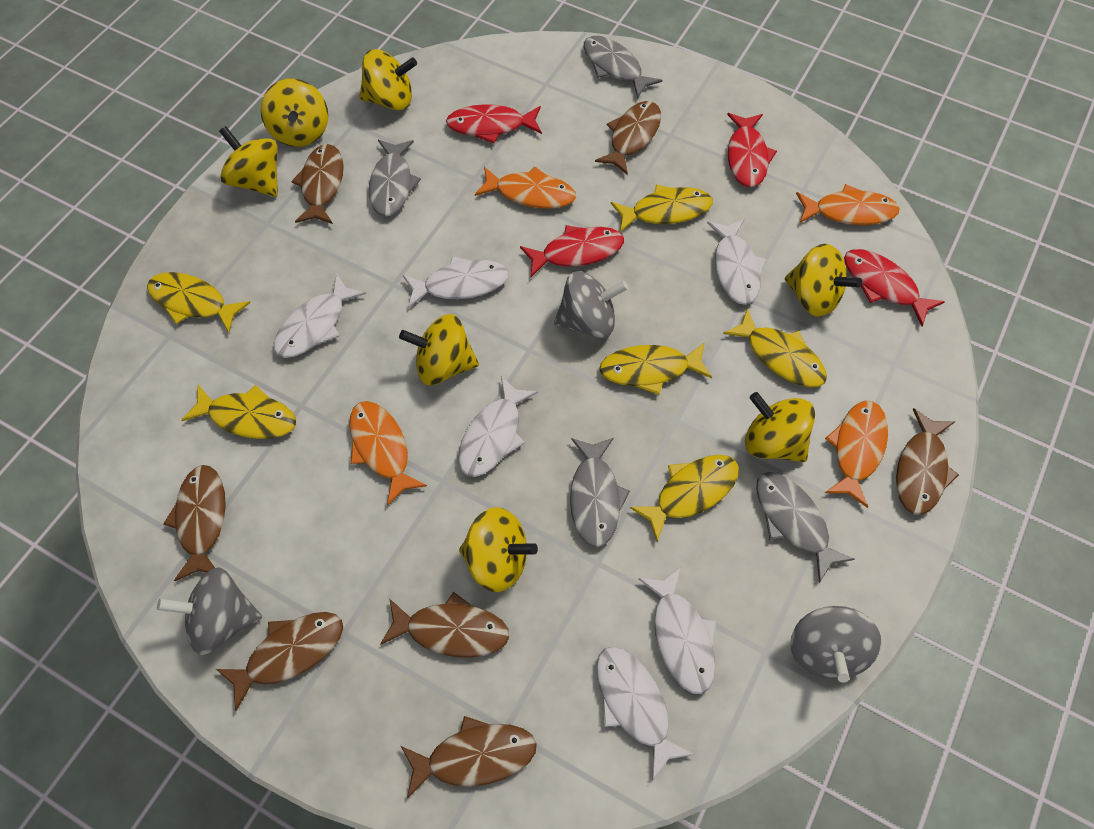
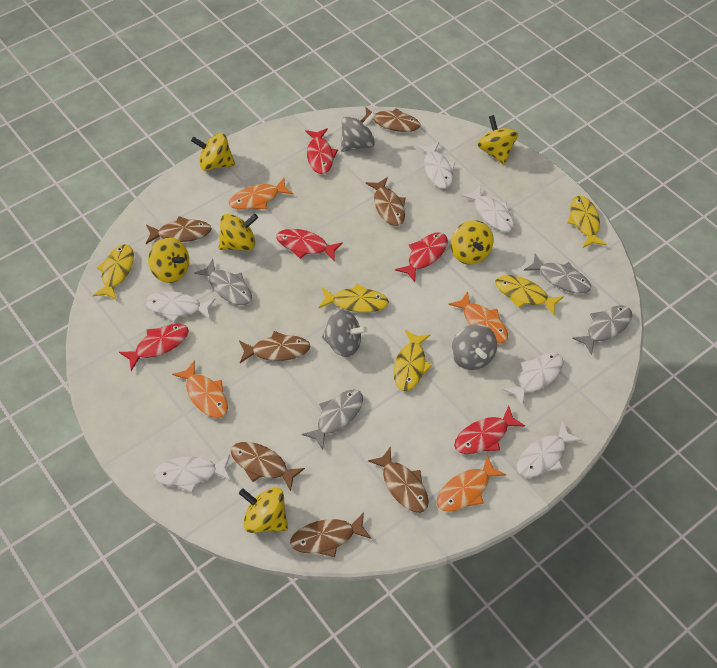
red fish: [446,104,542,143] [520,225,624,277] [727,113,777,187] [844,249,945,326] = 4 -> [119,324,189,371] [276,229,343,262] [305,128,338,174] [395,232,448,282] [454,406,525,454] = 5
yellow fish: [147,272,251,333] [181,385,296,439] [599,342,712,395] [611,185,713,232] [630,455,739,541] [723,308,827,387] = 6 -> [92,244,134,300] [319,283,389,313] [394,330,432,391] [495,275,564,315] [567,196,607,248] = 5
yellow spinning top: [219,126,278,197] [261,79,328,147] [359,49,417,110] [399,314,479,385] [459,507,538,592] [745,392,815,462] [785,244,862,317] = 7 -> [148,237,189,283] [191,133,235,171] [218,214,258,251] [239,488,288,533] [451,220,493,265] [477,115,518,165] = 6

